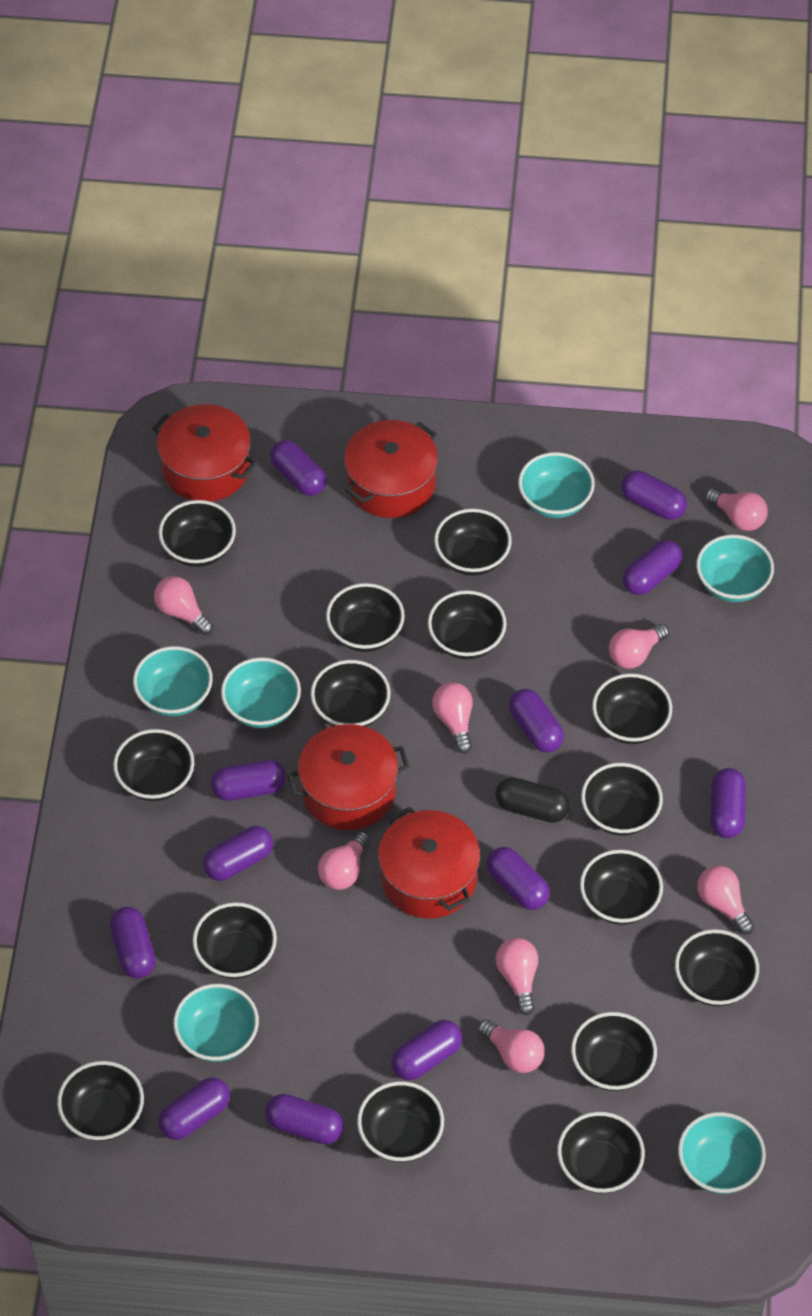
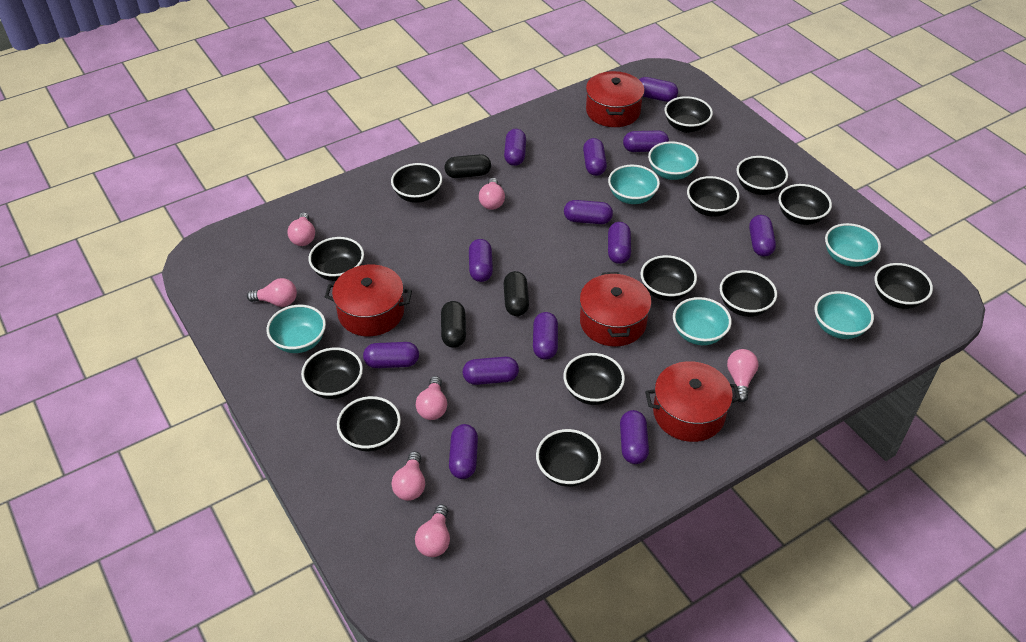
black bowl: [57,1061,144,1141] [113,729,194,801] [158,500,236,567] [193,902,277,979] [311,660,390,727] [326,583,405,652] [357,1081,444,1162] [428,590,506,659] [434,509,512,576] [557,1112,645,1193] [571,1012,657,1091] [580,850,663,925] [581,763,663,835] [592,673,672,744] [675,929,759,1006] = 15 -> [301,347,363,399] [308,237,364,281] [337,396,401,451] [391,163,442,203] [536,429,601,487] [563,353,625,405] [640,255,697,301] [664,96,713,133] [687,176,739,217] [720,270,777,317] [736,156,788,195] [778,184,832,225] [874,263,933,309] = 13
black capsule: [495,777,570,823] = 1 -> [441,301,466,348] [444,154,491,178] [504,271,529,316] = 3
pink light bulb: [154,576,213,635] [318,831,370,890] [432,682,473,753] [478,1019,545,1073] [496,938,538,1015] [609,624,669,669] [697,865,754,934] [705,488,768,531] = 8 -> [247,278,297,307] [288,212,315,246] [391,451,425,501] [415,504,450,557] [416,376,447,420] [479,178,505,210] [727,349,758,402] = 7
purple capsule: [110,907,156,979] [158,1077,230,1140] [203,826,273,881] [211,760,286,801] [265,1094,344,1144] [270,440,326,496] [391,1020,462,1080] [487,847,550,910] [509,689,564,753] [621,470,687,520] [623,540,683,595] [710,768,746,838] = 12 -> [363,342,419,368] [449,424,478,479] [463,357,519,385] [469,239,493,282] [504,129,526,166] [533,312,558,360] [564,200,613,224] [583,138,607,176] [608,222,631,264] [620,410,649,464] [623,130,669,152] [639,77,678,102] [749,215,776,256] = 13

